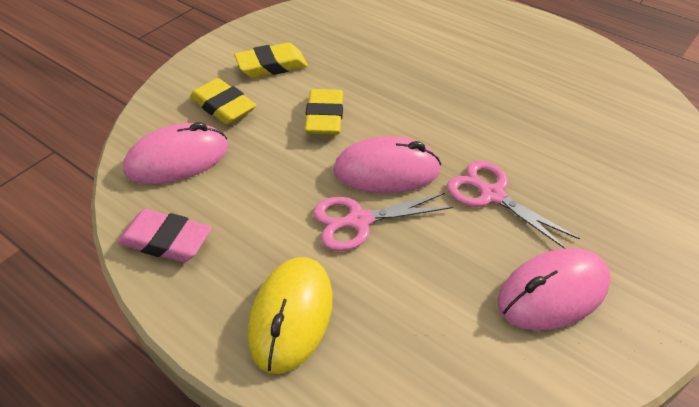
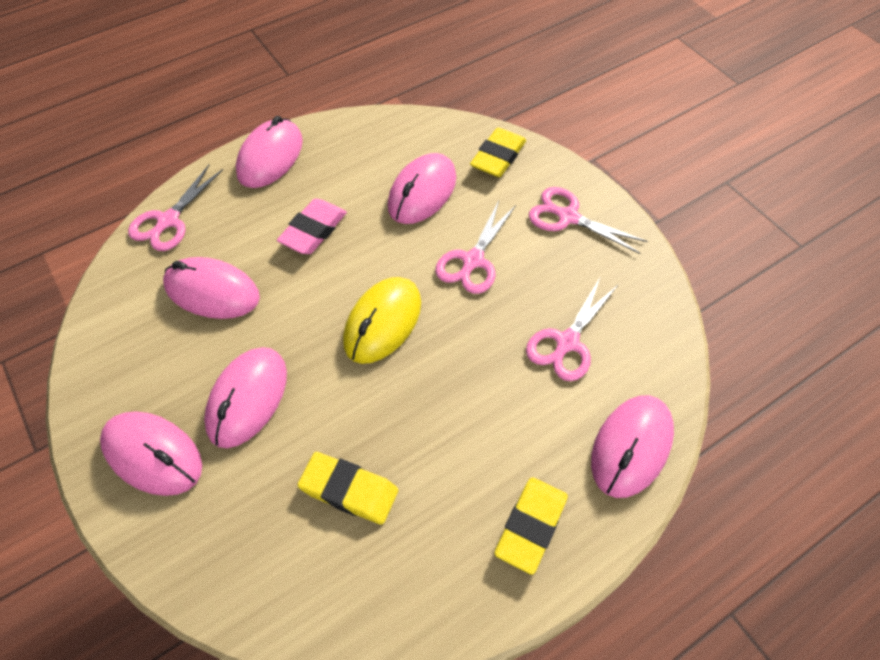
pink mouse: [123,122,228,184] [333,136,441,193] [498,248,611,330] = 3 -> [100,411,202,496] [163,257,260,319] [204,347,287,448] [236,116,303,188] [388,153,456,224] [591,395,674,498] = 6
pink scissors: [313,193,453,251] [447,160,580,248] = 2 -> [128,165,223,251] [435,201,516,294] [526,276,619,381] [529,187,647,254] = 4

